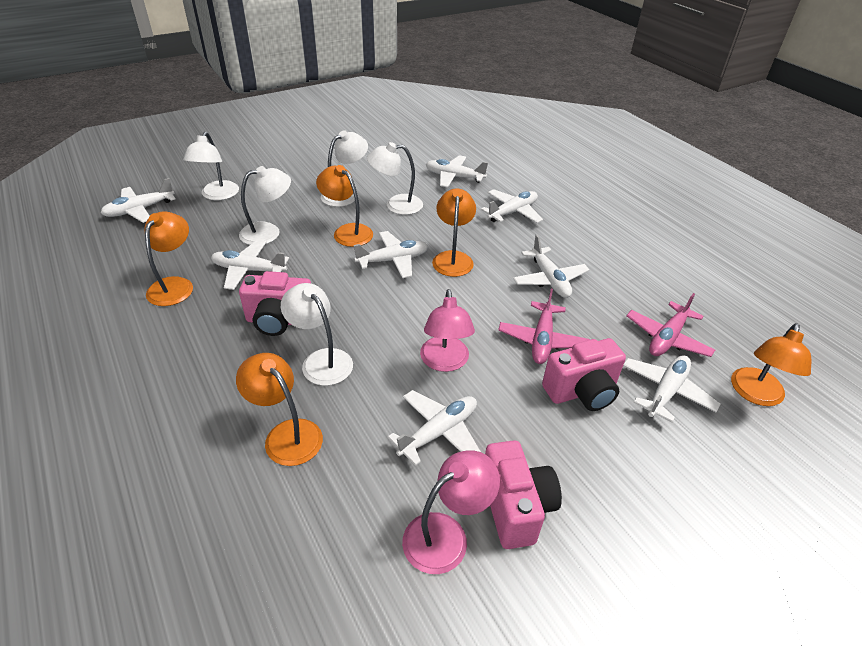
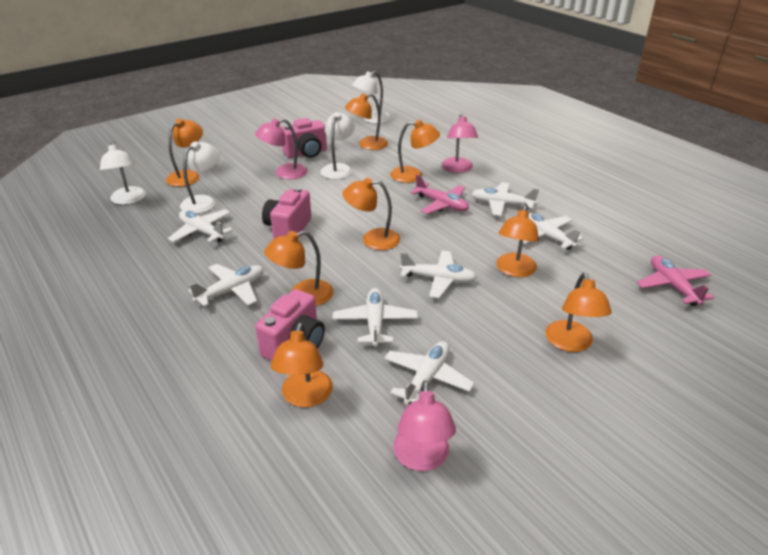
orange lamp: [145,211,193,306] [236,353,323,466] [316,165,373,247] [432,188,476,277] [731,323,811,406] = 5 -> [166,119,203,187] [264,231,333,306] [270,322,333,407] [342,178,400,250] [345,94,388,150] [390,120,440,183] [496,206,539,277] [545,273,612,352] = 8
pink lamp: [402,450,500,574] [420,289,475,372] = 2 -> [255,118,308,179] [393,380,456,471] [442,114,478,173] = 3
white lamp: [183,132,239,200] [239,166,291,245] [281,283,353,386] [321,131,368,207] [367,142,423,215] = 5 -> [100,142,146,205] [180,141,220,214] [320,112,355,179] [352,71,391,124] = 4
white plane: [101,178,176,223] [211,240,289,290] [354,231,429,278] [388,390,481,466] [426,155,488,188] [481,189,543,223] [513,234,589,298] [623,355,721,422] = 8 -> [168,209,233,242] [189,264,264,307] [333,288,418,347] [384,341,474,405] [400,250,477,298] [472,182,539,216] [523,213,584,250] = 7

